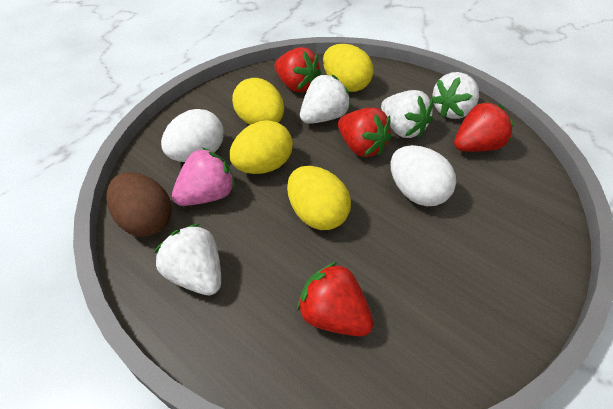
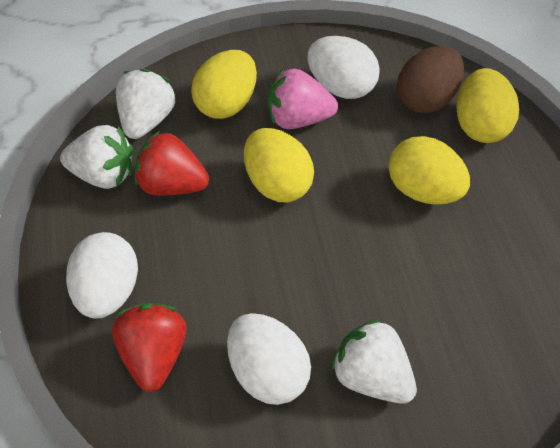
red strawberry: [275,47,321,92] [297,262,374,336] [338,108,392,157] [454,101,514,152] = 4 -> [112,303,187,392] [135,131,209,196] = 2
white egg: [161,109,224,162] [390,145,456,206] = 2 -> [66,232,138,318] [227,313,311,405] [308,36,380,99] = 3
white strawberry: [154,224,221,295] [300,74,351,124] [381,90,433,138] [430,72,479,119] = 4 -> [60,125,133,189] [116,69,176,139] [331,318,417,404] = 3

